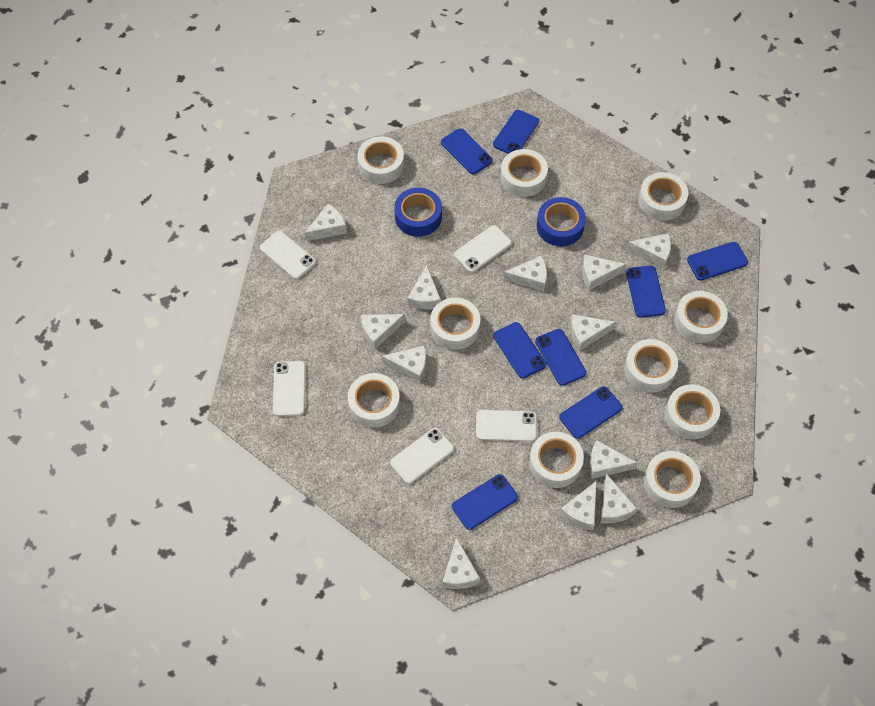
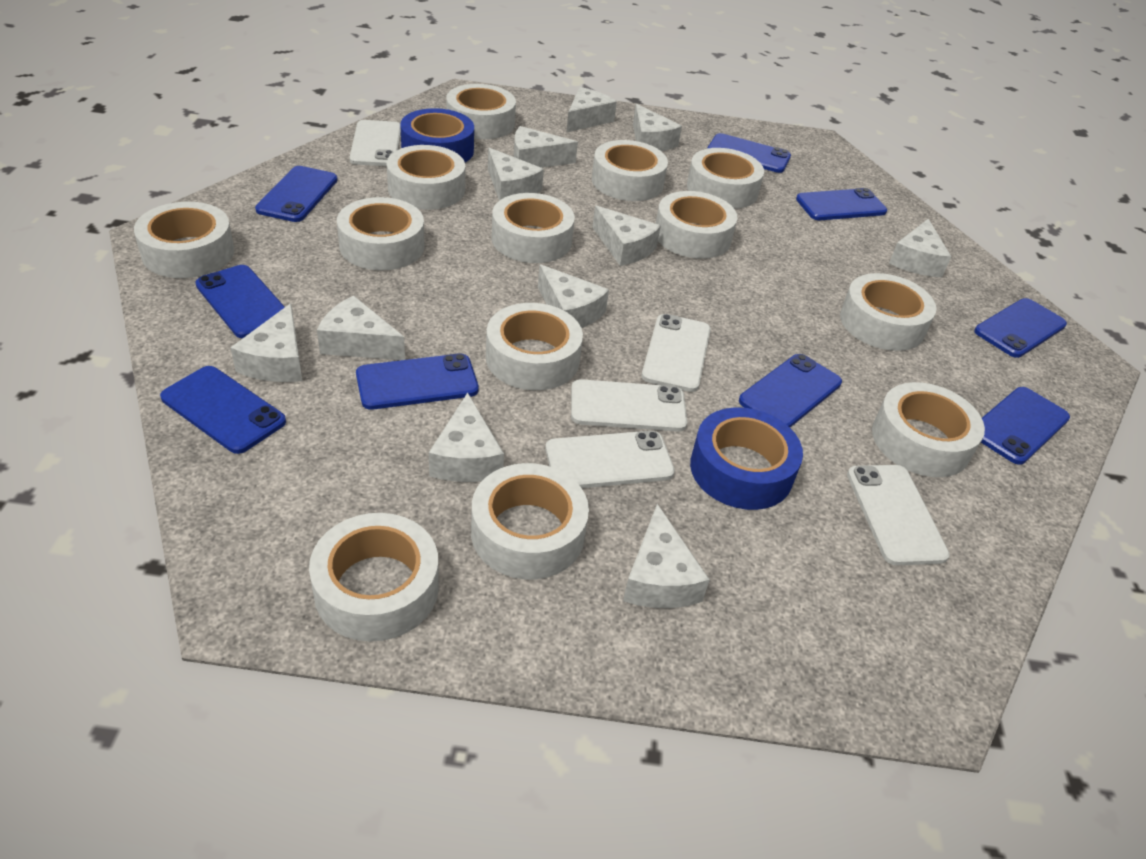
blue phone: [441,128,493,174] [452,474,518,530] [493,110,539,154] [493,322,546,379] [535,329,586,386] [559,386,623,439] [626,266,666,318] [687,242,748,281] = 8 -> [160,366,286,454] [195,265,285,338] [255,166,338,222] [356,353,479,410] [707,133,791,173] [739,354,842,427] [796,188,887,220] [974,298,1067,358] [981,387,1070,465] = 9
white cheese: [305,204,347,241] [361,314,405,349] [382,345,426,383] [408,265,441,310] [442,537,480,589] [503,256,547,291] [560,481,597,531] [571,315,616,351] [582,255,626,290] [589,440,637,479] [600,474,637,524] [626,233,671,268] = 12 -> [230,303,302,382] [317,295,405,360] [429,392,504,482] [488,148,544,200] [514,126,578,168] [538,264,609,328] [567,87,617,132] [592,206,661,266] [623,504,710,608] [633,104,682,151] [889,219,951,278] = 11
white tape: [348,373,400,428] [357,136,404,184] [430,298,480,350] [500,149,548,197] [529,432,584,488] [624,339,678,393] [638,172,688,221] [644,451,701,508] [665,384,720,439] [674,291,728,343] = 10 -> [134,202,234,278] [309,513,439,642] [337,197,425,270] [387,145,465,210] [446,84,516,139] [471,463,589,579] [486,303,583,390] [492,193,575,263] [592,140,668,201] [656,191,737,259] [687,148,764,209] [840,273,937,351] [872,382,985,477] = 13

